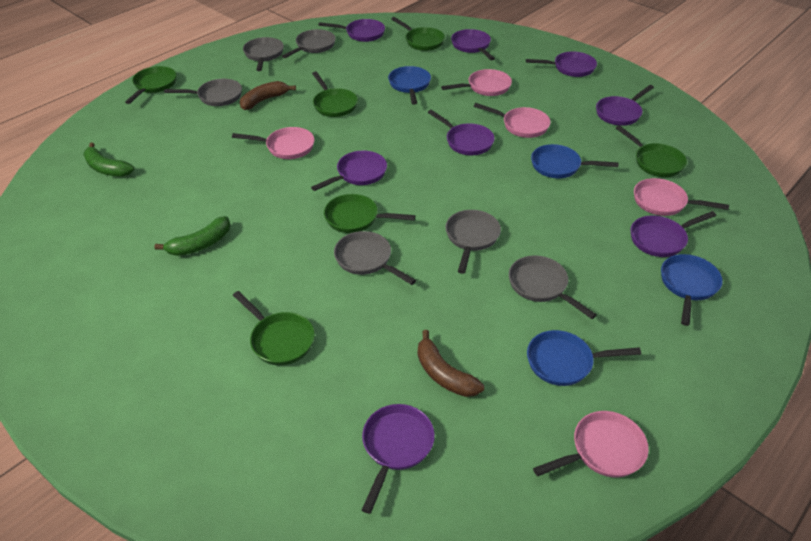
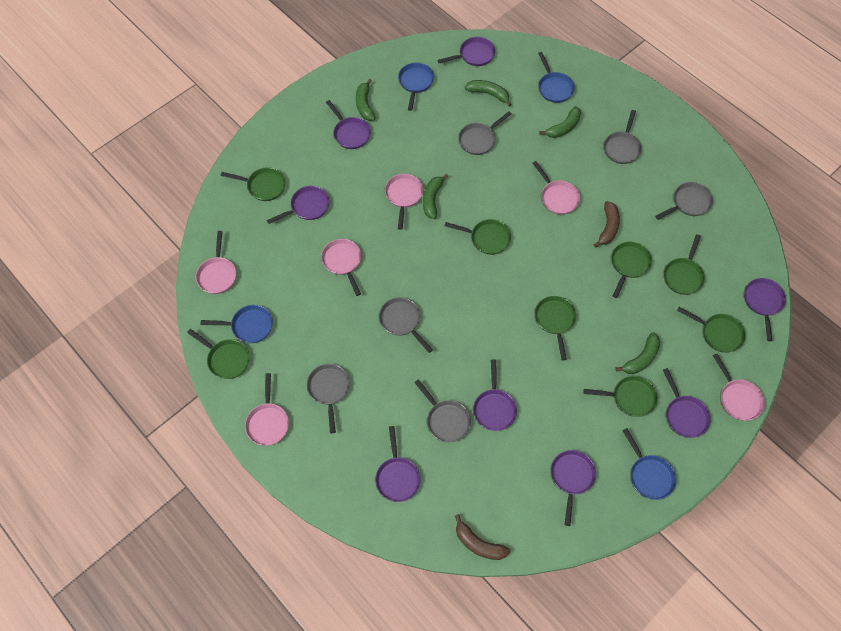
green banana: [83,142,134,177] [154,216,230,256] = 2 -> [356,79,376,121] [423,174,448,219] [465,80,512,106] [539,106,581,138] [615,332,660,374] = 5
green pan: [125,66,176,104] [233,291,315,365] [312,72,358,117] [324,194,415,233] [391,17,445,51] [616,125,687,177] = 6 -> [187,329,250,379] [220,167,285,201] [444,219,511,255] [535,296,576,360] [583,376,658,417] [612,242,652,298] [664,234,705,295] [677,307,746,353] = 8
pink pan: [232,127,315,159] [441,69,512,96] [474,103,551,138] [533,411,649,478] [634,178,729,216] = 5 -> [196,231,236,294] [245,373,289,446] [321,239,361,296] [385,174,423,230] [532,161,580,215] [713,354,765,421] = 6

